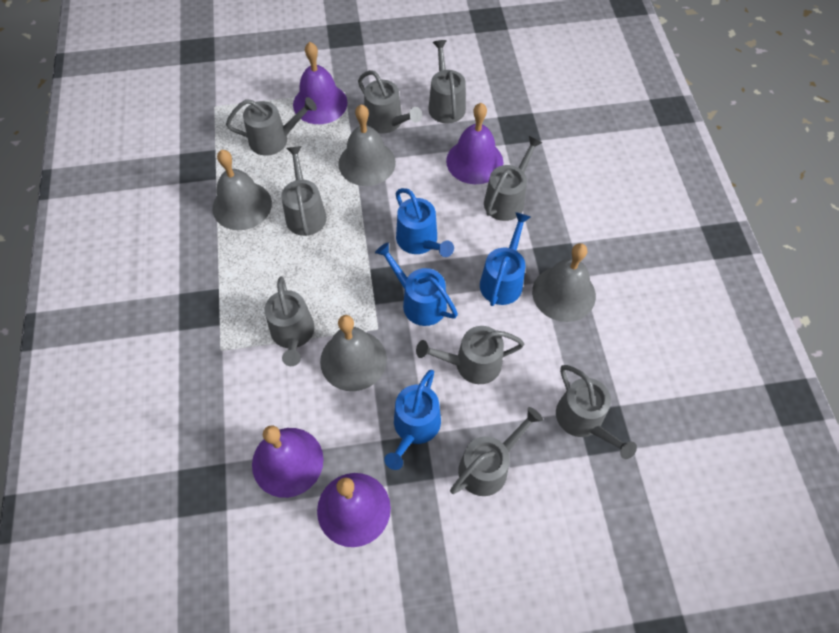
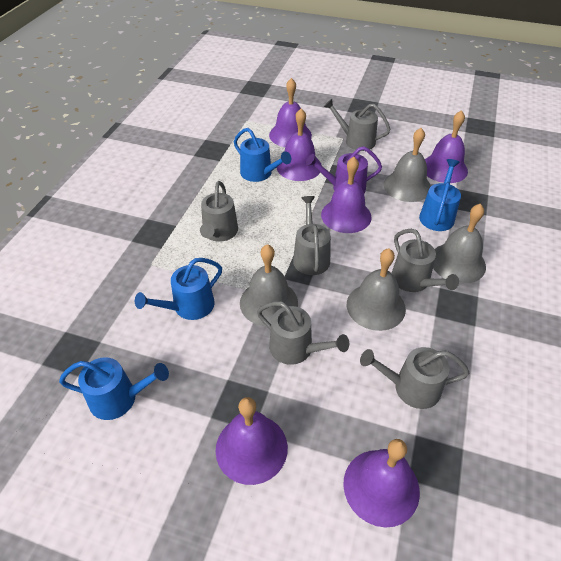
grey watering can: [226,97,317,156] [265,276,314,366] [281,146,327,236] [358,70,422,133] [416,326,524,384] [428,40,466,124] [450,407,543,496] [484,136,543,221] [556,365,637,459] = 9 -> [200,181,238,242] [257,301,349,365] [293,196,331,275] [324,99,391,151] [360,347,470,409] [392,229,459,292] = 6
purple bell: [252,426,323,498] [293,42,348,124] [317,473,391,547] [446,103,503,184] = 4 -> [216,397,288,485] [269,78,312,147] [276,109,322,181] [321,157,372,233] [343,439,420,528] [425,110,468,183] = 6
purple watering can: none = 0 -> [306,146,382,193] = 1

